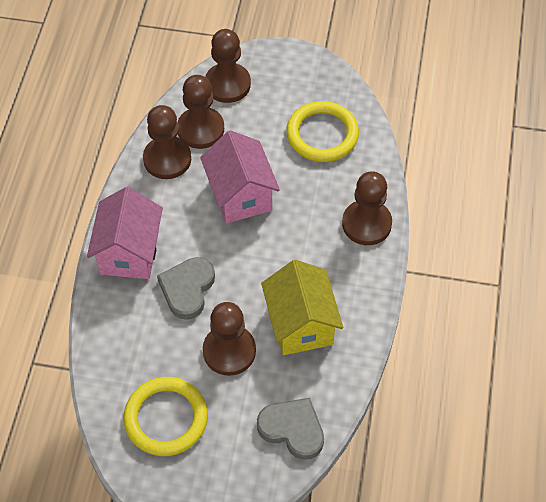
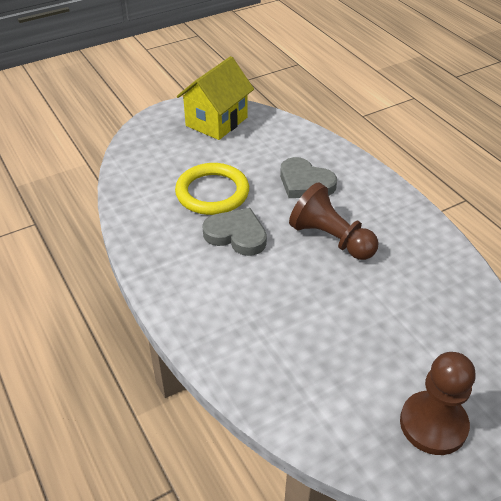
brown pawn: [143,105,191,179] [178,75,224,149] [203,302,256,376] [205,29,251,103] [342,171,392,245] = 5 -> [289,182,378,260] [400,352,475,455] = 2
pink house: [87,187,163,279] [200,130,280,224] = 2 -> none = 0
yellow ring: [123,377,208,456] [286,101,359,162] = 2 -> [175,163,249,215] = 1

